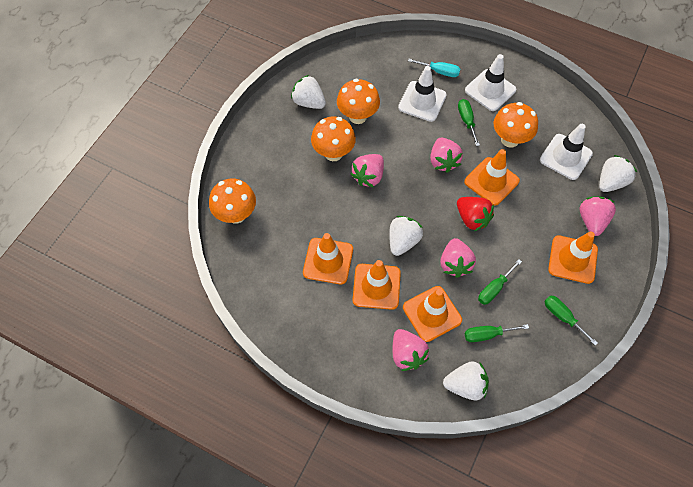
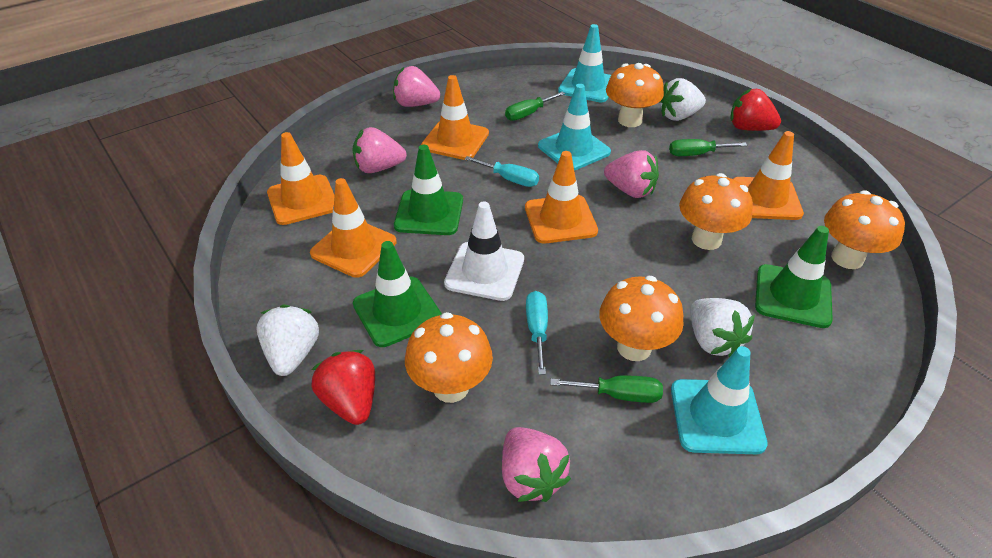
green screwdriver: [458,99,480,146] [465,324,529,342] [478,259,522,305] [544,295,598,346] = 4 -> [505,92,565,121] [550,376,663,403] [669,139,747,156] = 3
green traffic cone: none = 0 -> [353,241,442,347] [394,145,463,235] [755,226,833,328] = 3
orange mushroom: [209,179,256,224] [311,117,356,161] [337,79,380,124] [493,102,538,148] = 4 -> [405,312,493,403] [599,276,684,361] [606,63,664,127] [679,173,753,250] [824,190,905,269] = 5
pink strawberry: [351,154,384,187] [393,329,429,371] [430,137,463,173] [440,238,476,278] [579,196,616,236] = 5 -> [352,127,407,173] [393,66,440,107] [502,427,571,502] [604,150,659,198] = 4
red strawberry: [457,197,494,231] = 1 -> [311,350,375,425] [730,89,781,131] = 2
turquoise screwdriver: [408,59,460,77] = 1 -> [465,156,539,187] [526,291,548,375] = 2
turquoise traffic cone: none = 0 -> [538,84,611,171] [558,24,611,102] [671,346,768,454] = 3
white strawberry: [291,75,326,109] [389,216,423,256] [443,361,489,400] [599,155,637,192] = 4 -> [256,304,319,376] [659,78,706,121] [690,298,755,357] = 3
white traffic cone: [398,66,447,122] [465,54,516,111] [540,124,593,180] = 3 -> [444,201,524,301] = 1

